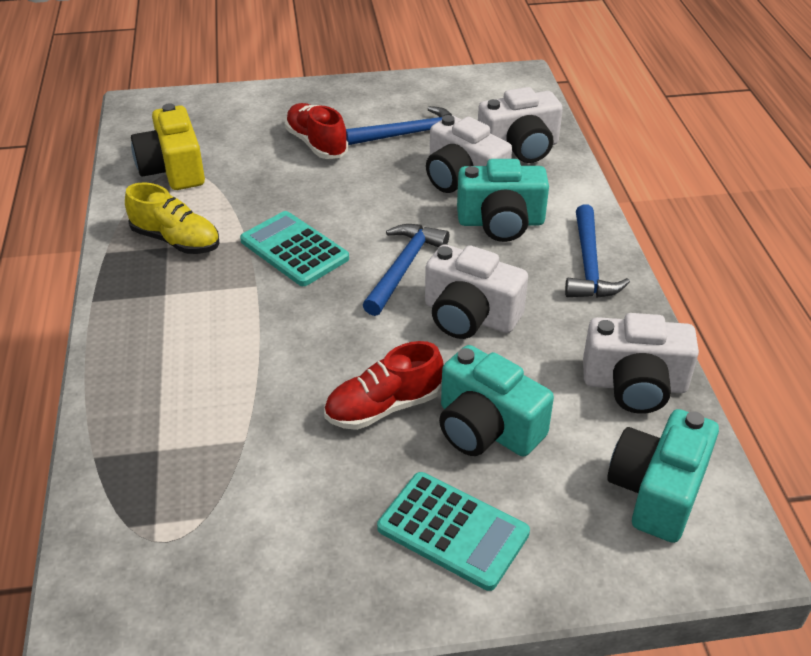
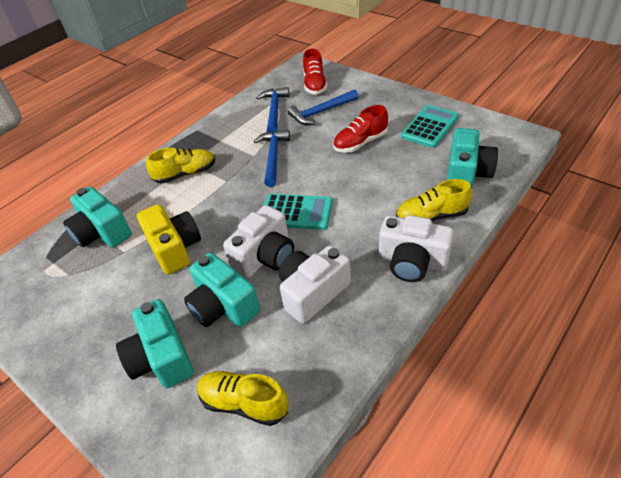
turquoise camera: [439,345,554,457] [457,159,549,242] [607,409,719,543] = 3 -> [63,186,132,247] [116,299,194,388] [184,252,260,327] [447,128,498,189] = 4
white camera: [425,244,528,339] [426,115,512,193] [478,87,563,163] [583,313,699,414] = 4 -> [223,205,294,278] [279,246,351,324] [379,215,454,282] = 3
yellow shoe: [125,182,219,254] = 1 -> [146,148,215,184] [197,371,289,426] [396,179,472,221] = 3

